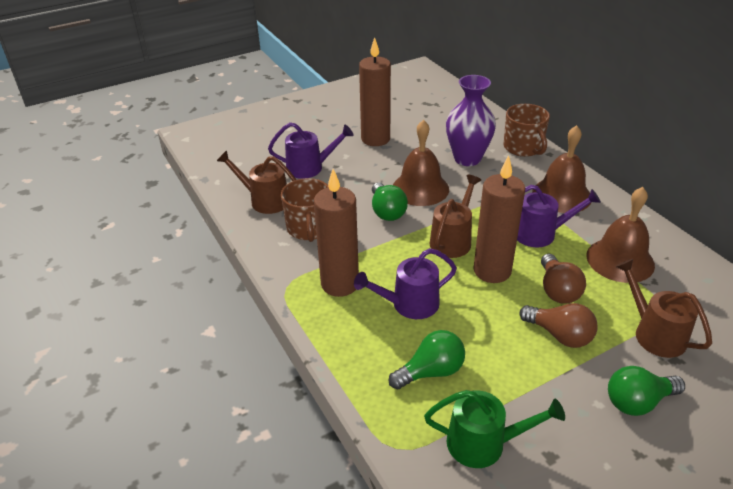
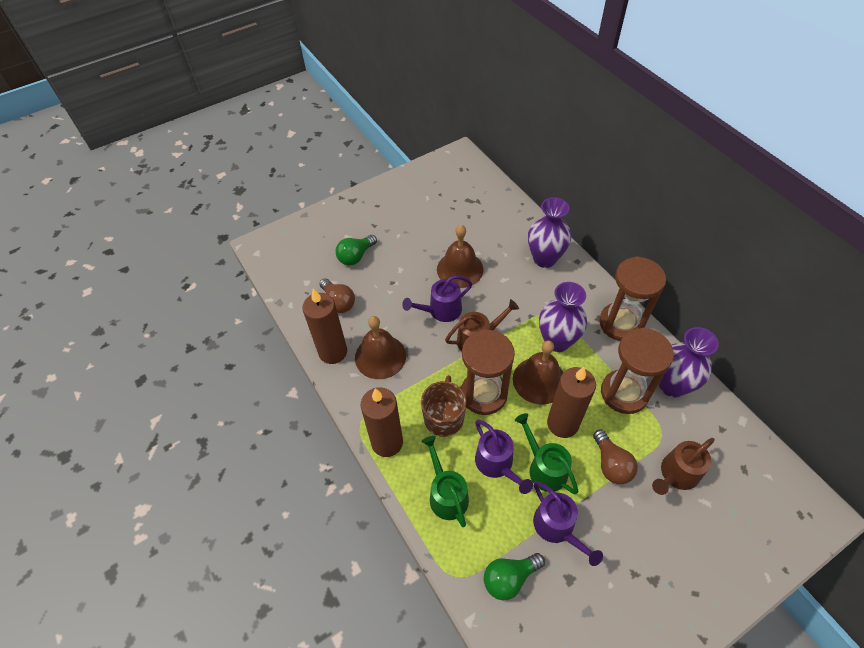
brown hourglass: none = 0 -> [461,329,515,415] [599,256,666,341] [601,328,674,414] = 3
brown mug: [281,178,328,242] [504,104,550,157] = 2 -> [421,375,466,437] = 1
brown watering can: [217,150,296,214] [429,175,481,258] [615,259,712,358] = 3 -> [445,299,519,352] [652,438,715,495] = 2
green light bulb: [372,183,408,221] [389,330,465,390] [608,366,685,416] = 3 -> [336,235,377,265] [484,553,545,600] = 2
green watering can: [424,390,565,468] = 1 -> [421,436,469,527] [515,413,578,494] = 2
purple vase: [446,75,496,166] = 1 -> [528,197,571,268] [539,282,587,352] [659,327,719,397] = 3

